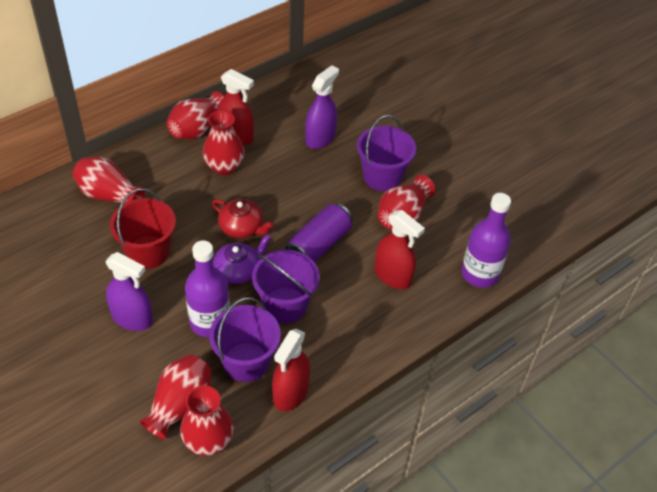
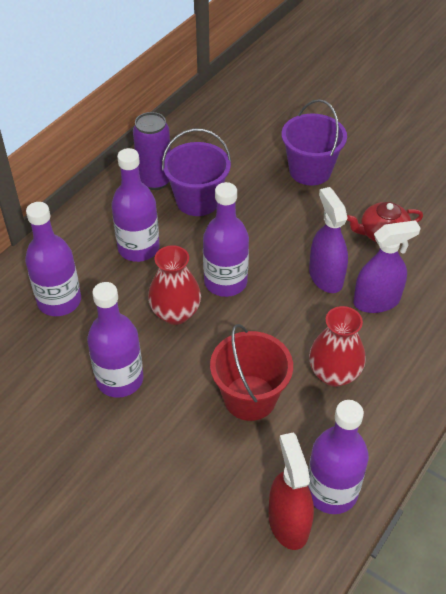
purple bottle: [185,240,230,337] [461,193,511,288] = 2 -> [25,202,81,316] [87,282,144,398] [111,148,160,262] [203,182,249,297] [308,400,369,514] = 5
purple bucket: [209,297,281,382] [252,250,320,323] [357,115,416,191] = 3 -> [162,129,231,216] [282,99,347,185] = 2
purple teapot: [213,234,271,284] = 1 -> none = 0
red spray bottle: [217,69,254,146] [272,329,310,411] [374,210,425,289] = 3 -> [269,433,314,550] = 1
red vase: [72,157,145,203] [139,354,211,440] [167,91,224,140] [180,385,234,456] [203,110,244,175] [378,175,436,229] = 6 -> [148,245,201,325] [309,306,366,387] = 2

